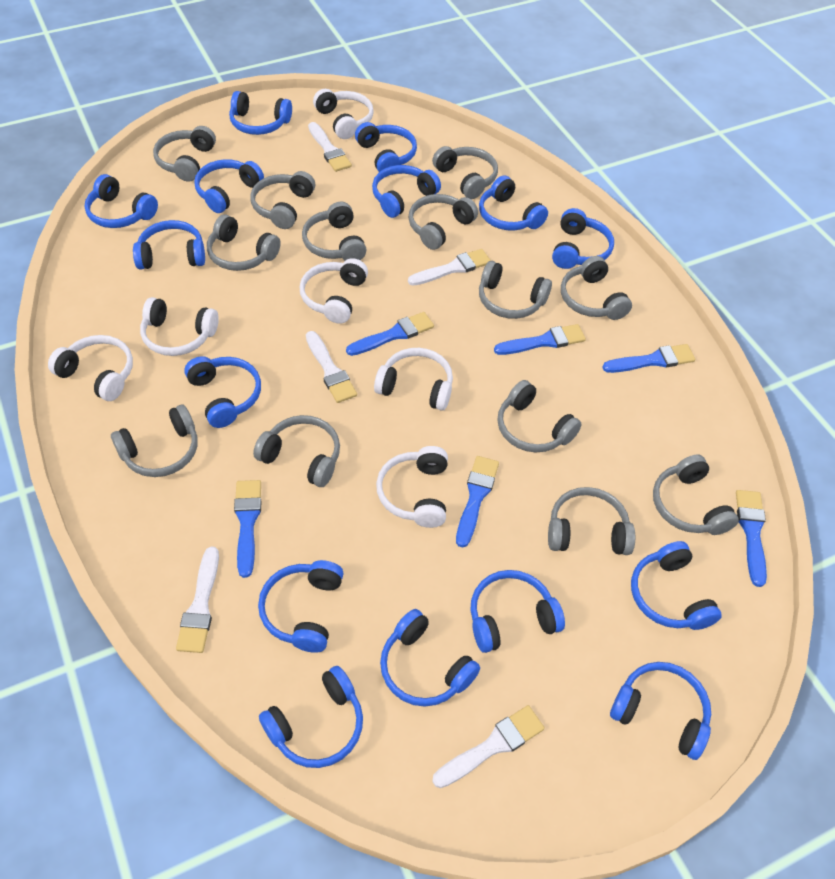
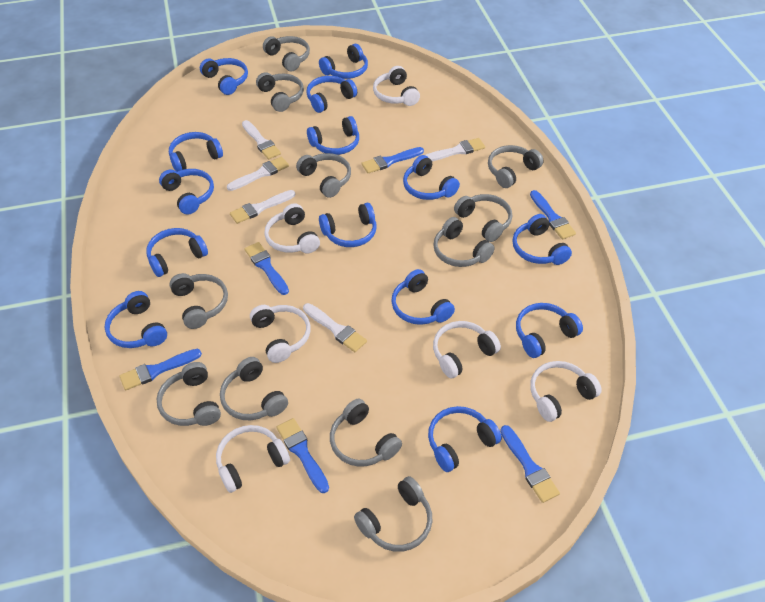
blue headphones: [85,174,158,228] [133,220,205,270] [184,356,261,428] [194,159,264,213] [229,91,292,135] [258,560,344,653] [259,666,363,768] [355,122,417,172] [372,165,441,218] [380,609,480,707] [470,570,565,653] [479,175,548,230] [552,208,614,269] [610,662,711,760] [631,541,722,630] = 15 -> [105,291,167,348] [146,228,208,277] [159,169,214,215] [169,132,223,172] [200,58,248,95] [306,76,357,113] [307,116,359,155] [319,44,368,79] [319,203,377,247] [391,269,455,325] [403,155,460,200] [428,406,502,472] [512,214,572,265] [516,303,583,358] = 14
grey headphones: [111,405,197,477] [153,126,216,182] [207,214,281,271] [250,171,315,229] [253,415,340,487] [302,202,367,261] [409,194,478,250] [432,146,498,199] [479,261,552,319] [497,380,582,452] [548,487,635,555] [561,256,632,320] [653,455,739,535] = 13 -> [157,362,221,426] [169,273,228,329] [220,357,288,420] [256,72,304,112] [263,36,310,71] [296,153,351,198] [330,398,402,467] [354,476,433,552] [433,217,495,267] [454,194,512,242] [488,145,544,188] = 11

